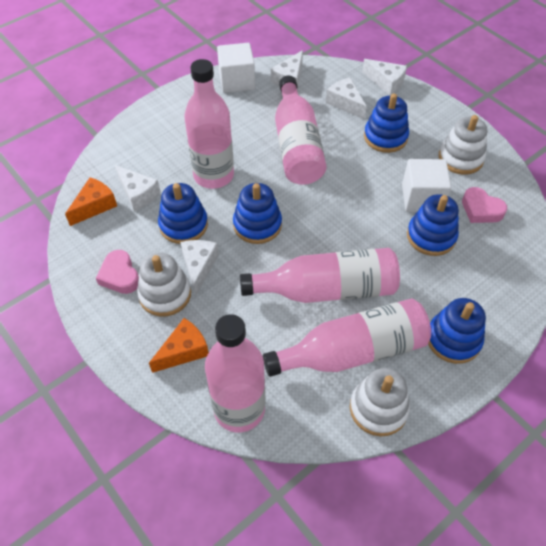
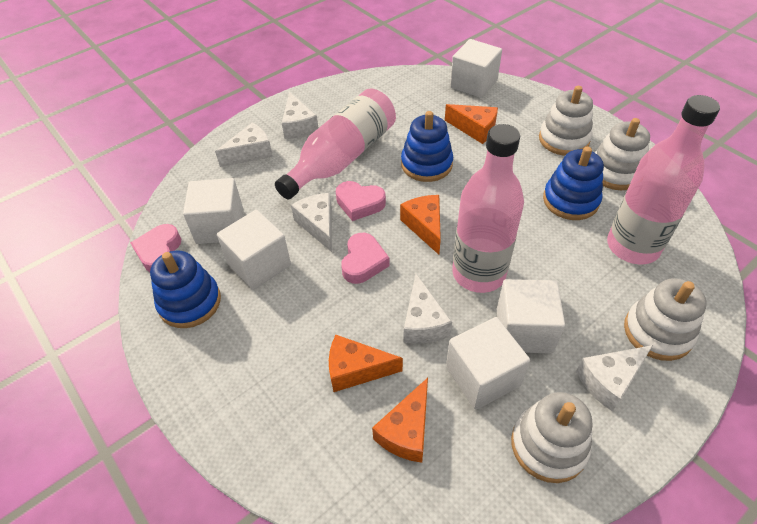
blue stacking toy: [158,183,208,244] [233,183,282,244] [364,93,409,153] [407,194,459,256] [428,298,486,364] = 5 -> [150,251,221,328] [401,111,453,182] [543,146,604,220] = 3
orange cheese: [65,177,117,226] [149,318,209,373] = 2 -> [329,335,403,392] [372,378,428,463] [400,195,441,255] [445,104,498,144] = 4
pink bottle: [184,59,234,189] [205,314,265,432] [240,248,400,303] [263,298,431,377] [275,76,327,185] = 5 -> [275,88,396,199] [452,124,524,293] [607,95,720,264] = 3
pink heart: [96,250,139,294] [462,187,507,223] = 2 -> [130,224,181,272] [336,181,386,221] [341,233,390,284] = 3
white cube: [217,43,255,93] [402,159,451,212] = 2 -> [183,178,243,244] [217,210,291,290] [446,317,530,410] [450,39,502,98] [497,279,565,354] = 5
white stacking toy: [137,252,191,316] [350,368,410,436] [439,115,487,175] = 3 -> [511,392,593,483] [539,86,593,156] [594,118,650,190] [624,278,707,361] = 4

